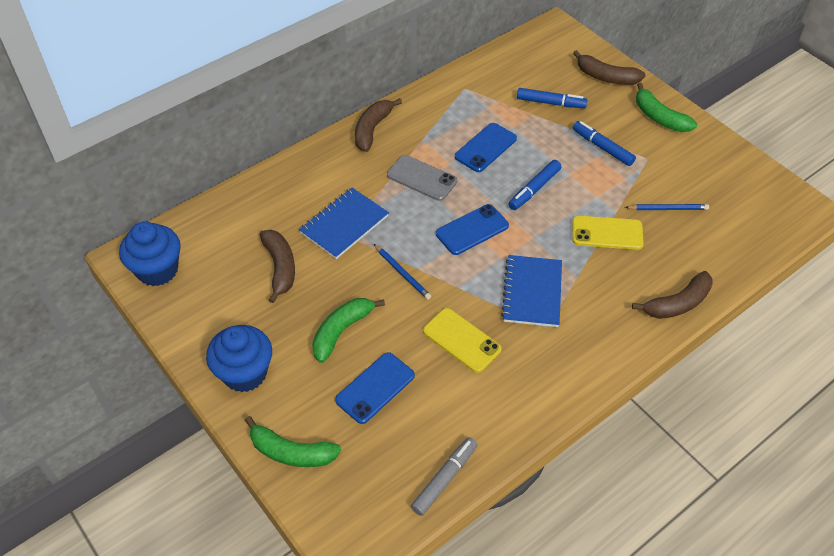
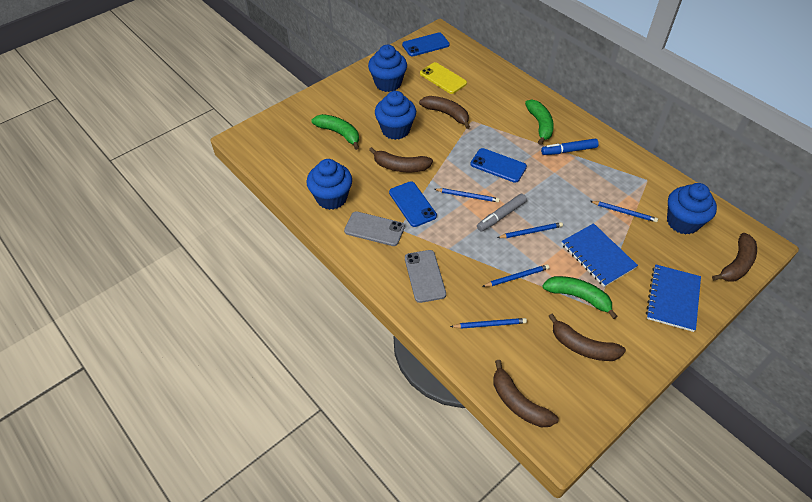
blue cupcake: [119,221,181,286] [206,325,272,392] = 2 -> [306,159,352,210] [368,45,407,92] [375,91,416,140] [667,183,717,235] = 4
blue marker: [509,160,561,210] [517,88,587,108] [573,121,636,166] = 3 -> [541,138,599,155] = 1
blue pencil: [374,244,431,300] [625,204,709,210] = 2 -> [435,188,500,202] [450,318,527,329] [482,264,549,287] [497,222,563,238] [590,201,658,222] = 5
brown banana: [260,230,295,303] [355,98,402,152] [573,50,645,85] [632,271,713,319] = 4 -> [369,147,433,172] [419,96,470,129] [494,360,559,427] [548,314,626,361] [712,233,757,282] = 5
grey phone: [387,155,457,201] = 1 -> [344,211,405,246] [405,250,446,303] = 2
yellow phone: [423,308,502,373] [572,216,644,250] = 2 -> [420,62,467,94] = 1

